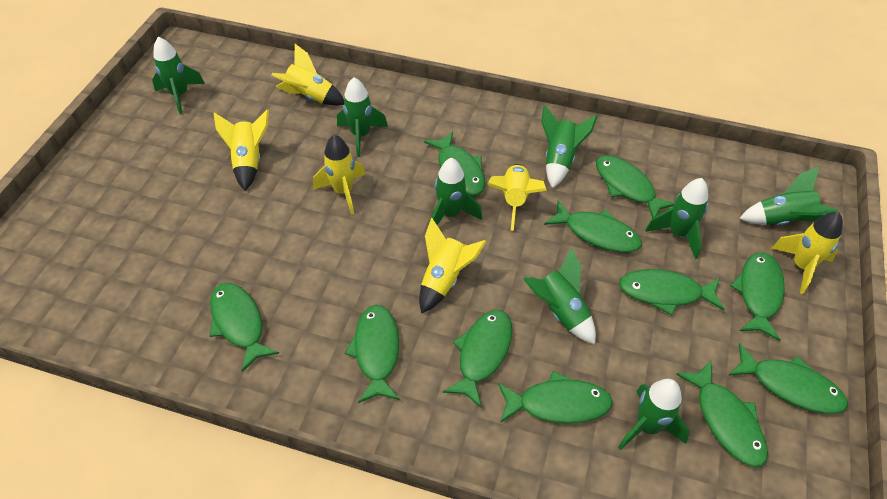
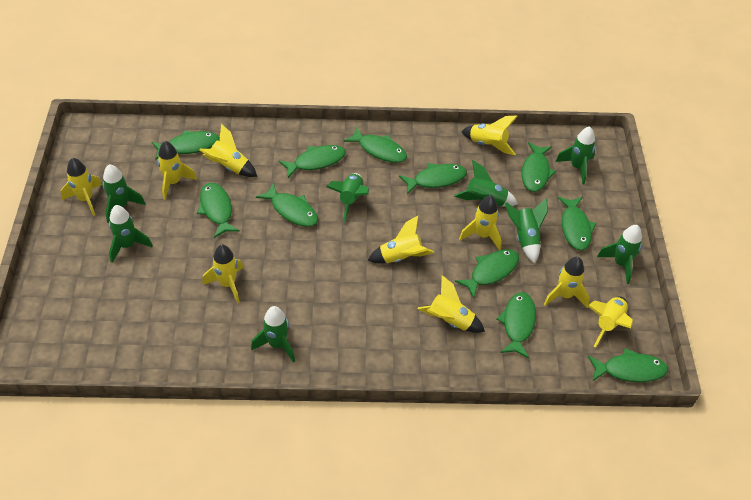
yellow rocket: [214,109,269,191] [271,44,344,106] [313,134,366,215] [419,218,487,313] [487,164,547,231] [771,212,843,294] = 6 -> [61,158,102,216] [157,141,197,200] [199,124,257,177] [202,245,244,303] [367,216,434,263] [418,275,485,333] [459,195,502,250] [461,115,518,155] [544,257,590,308] [588,296,633,348] = 10

